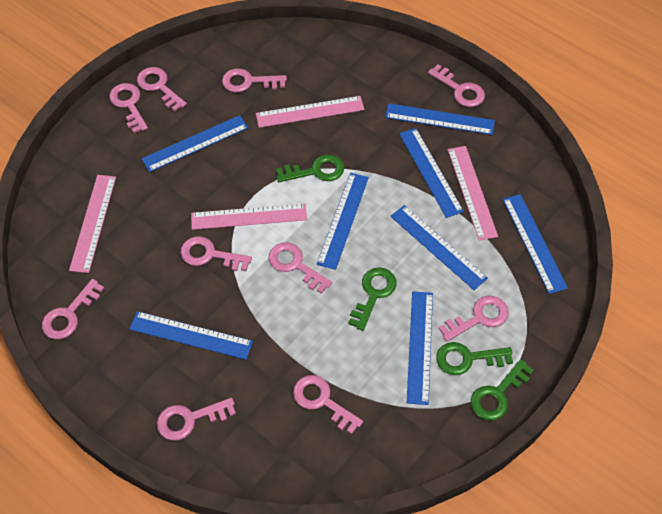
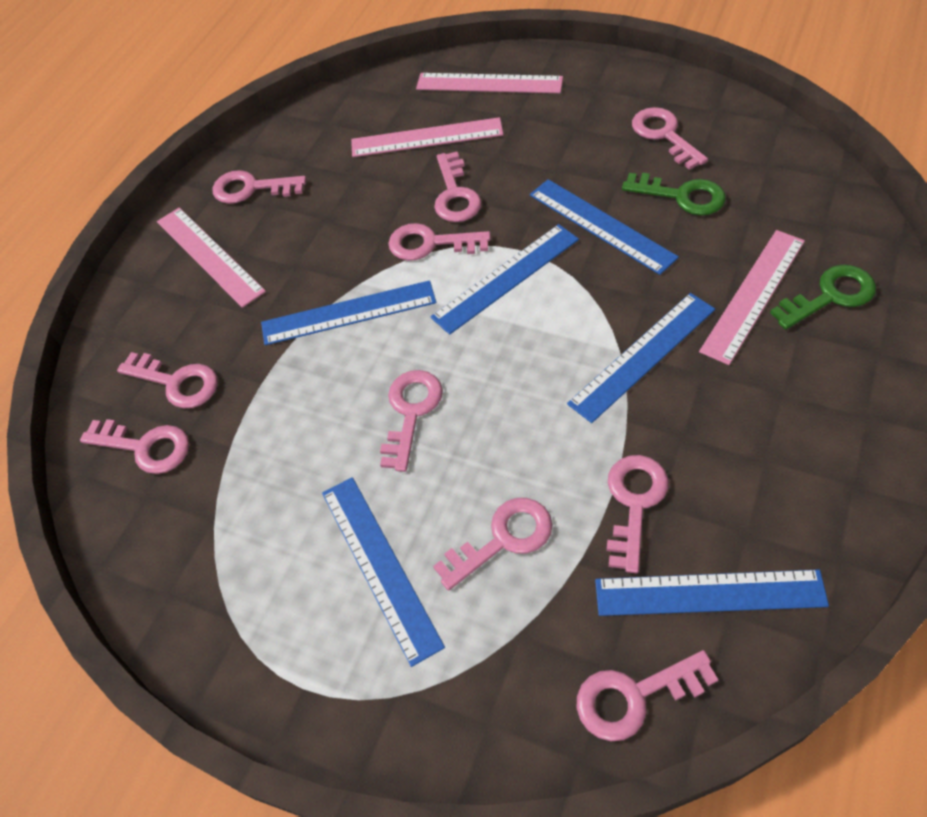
blue ruler: [130,311,253,360] [142,115,248,172] [317,173,369,270] [385,103,495,135] [390,205,488,290] [399,128,464,218] [407,291,433,405] [503,194,568,294] = 8 -> [261,280,436,345] [322,477,445,667] [430,224,579,335] [530,179,679,275] [567,293,715,423] [595,570,829,616] = 6
green key: [276,154,344,182] [349,267,397,331] [436,342,513,375] [471,359,534,421] = 4 -> [622,173,726,216] [770,265,876,330] = 2

